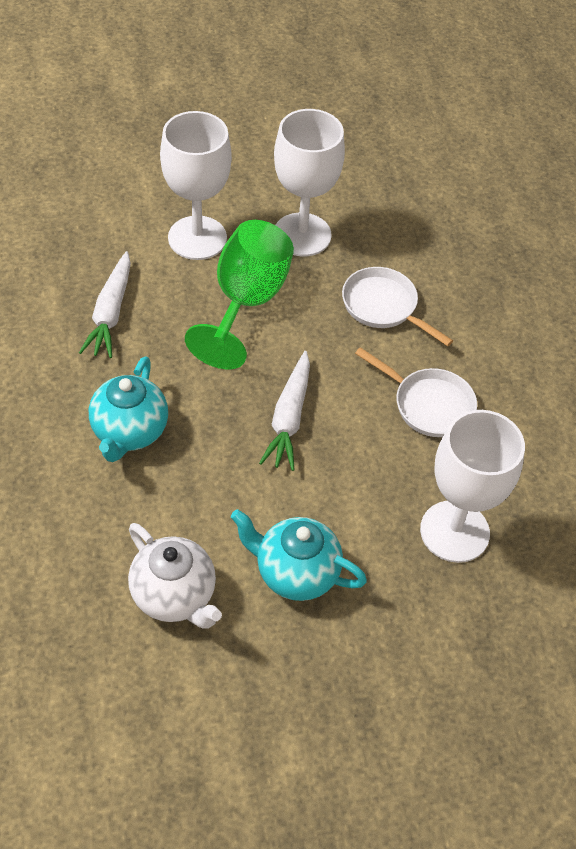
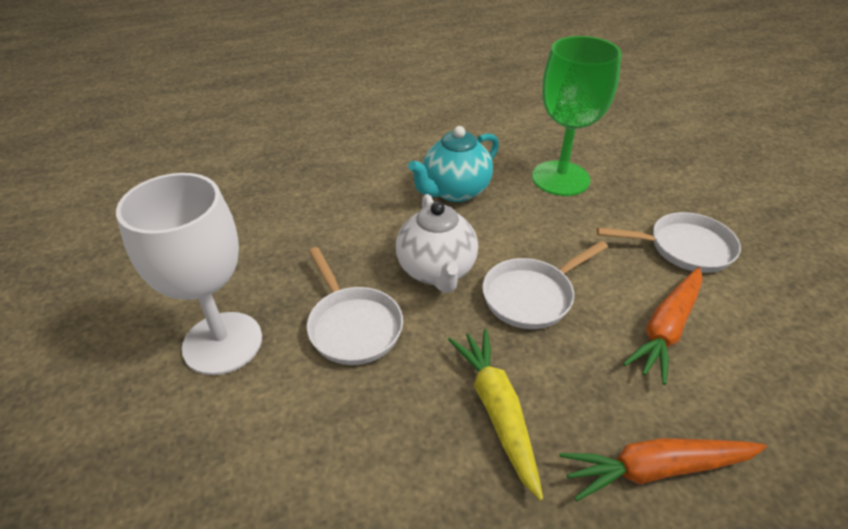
orange carrot: none = 0 -> [560,438,767,501] [623,267,702,385] = 2
turquoise teapot: [89,356,168,462] [231,509,367,601] = 2 -> [408,126,499,202] = 1
white carrot: [79,251,131,358] [259,351,310,471] = 2 -> none = 0
white goblet: [160,111,232,260] [274,109,345,256] [420,410,525,563] = 3 -> [116,173,262,375] = 1
white pan: [342,267,453,346] [355,347,477,437] = 2 -> [307,247,403,365] [482,241,608,329] [597,212,741,273] = 3
yellow carrot: none = 0 -> [448,329,543,501] = 1

